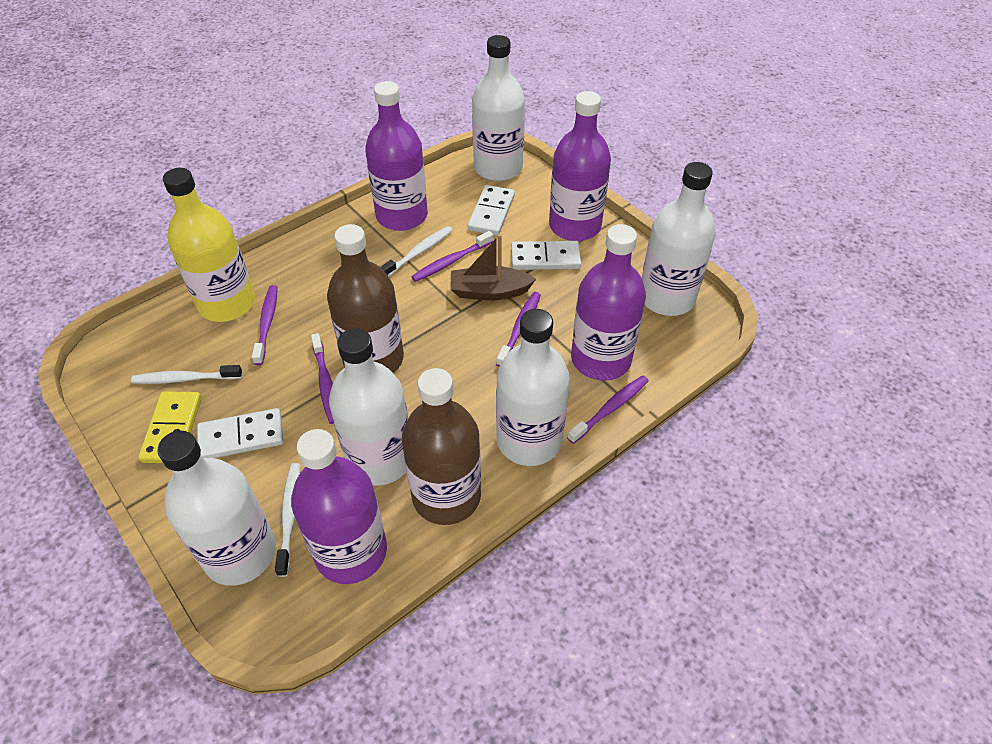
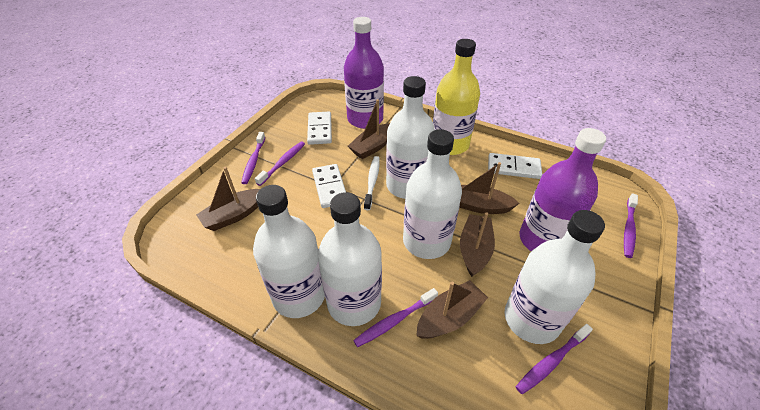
brown boat: [450,234,536,300] = 1 -> [196,167,260,231] [348,99,390,159] [416,280,488,339] [459,162,519,214] [460,212,495,277] = 5
brown bottle: [327,224,404,373] [402,368,481,525] = 2 -> none = 0
purple bottle: [291,429,387,584] [365,81,428,231] [549,91,611,241] [571,224,646,380] = 4 -> [344,17,384,129] [519,128,606,251] = 2
white toothbrush: [131,365,242,384] [275,463,300,577] [380,226,453,277] = 3 -> [364,156,380,210] = 1
yellow domino: [138,391,201,463] = 1 -> none = 0

